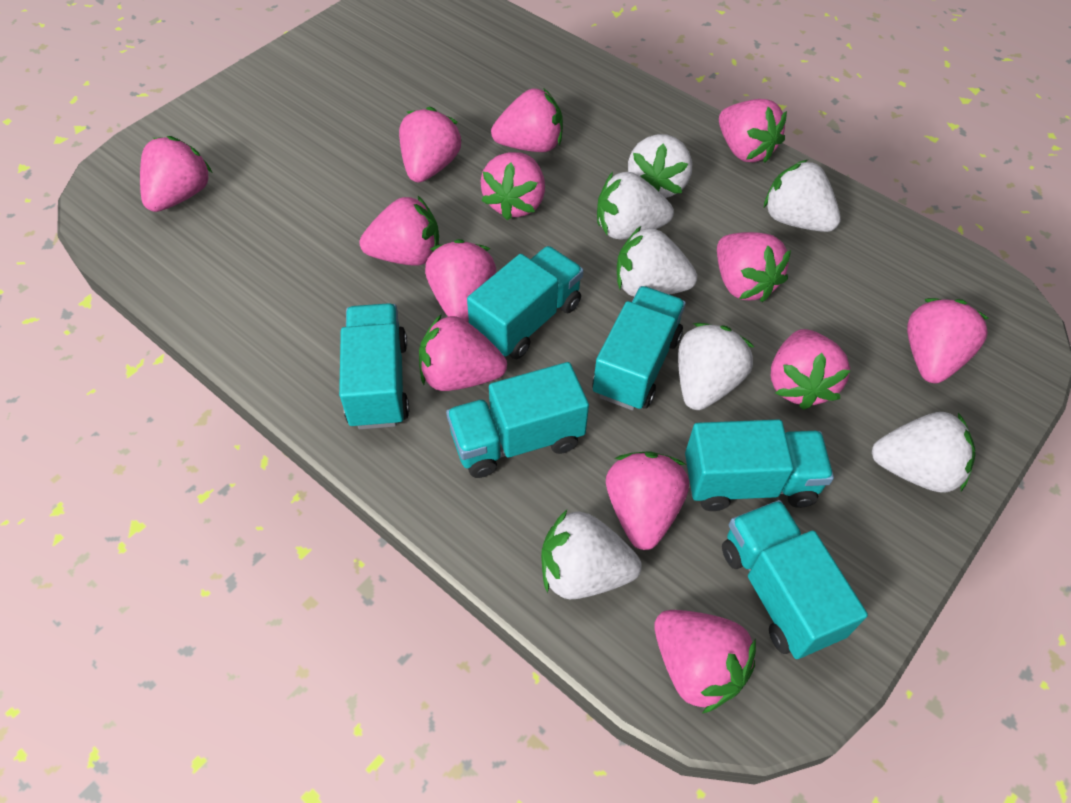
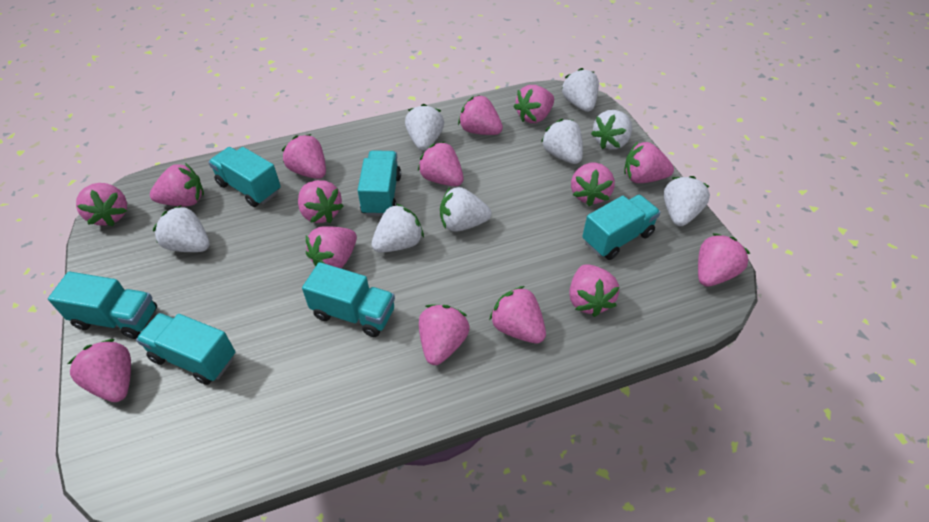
pink strawberry: [140,136,212,212] [360,195,439,266] [399,107,462,183] [419,314,507,391] [425,239,496,322] [480,152,545,220] [491,88,563,152] [606,452,689,550] [654,610,756,714] [717,232,791,302] [719,99,787,163] [771,329,850,410] [907,298,989,383] = 13 -> [68,339,131,402] [76,183,127,226] [150,163,204,206] [282,134,326,179] [298,180,344,223] [306,226,357,268] [418,142,464,186] [419,305,470,365] [458,95,503,135] [489,286,546,344] [513,85,554,123] [569,264,619,317] [571,163,615,206] [624,142,674,183] [698,233,751,287] = 15
white strawberry: [541,510,642,599] [597,172,674,240] [617,226,697,297] [628,134,692,198] [678,323,754,410] [764,160,841,232] [872,412,976,492] = 7 -> [153,205,210,252] [371,204,424,253] [405,104,444,151] [440,187,492,232] [541,119,583,164] [561,68,599,112] [591,110,632,149] [664,176,710,226] = 8

